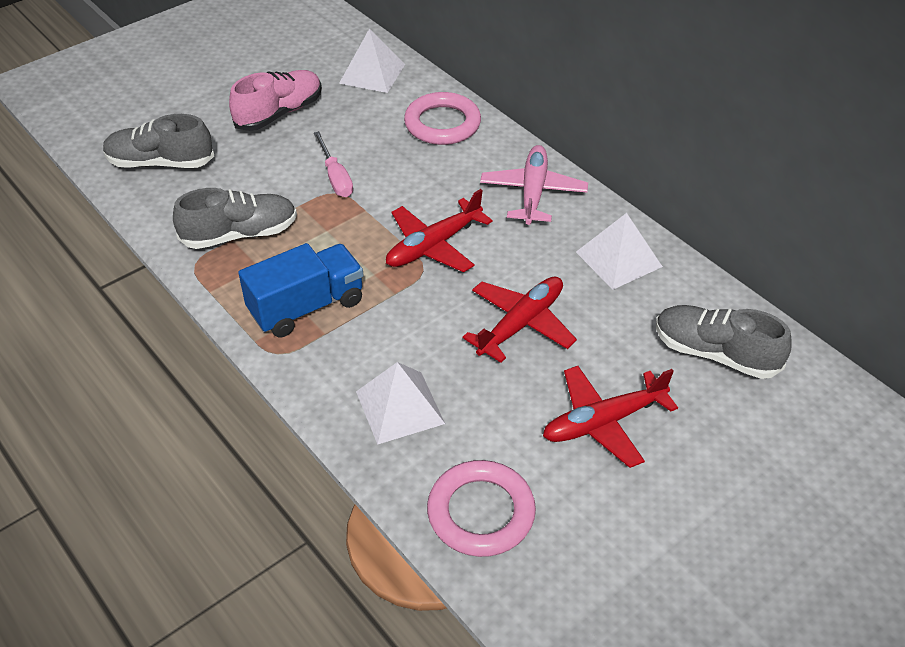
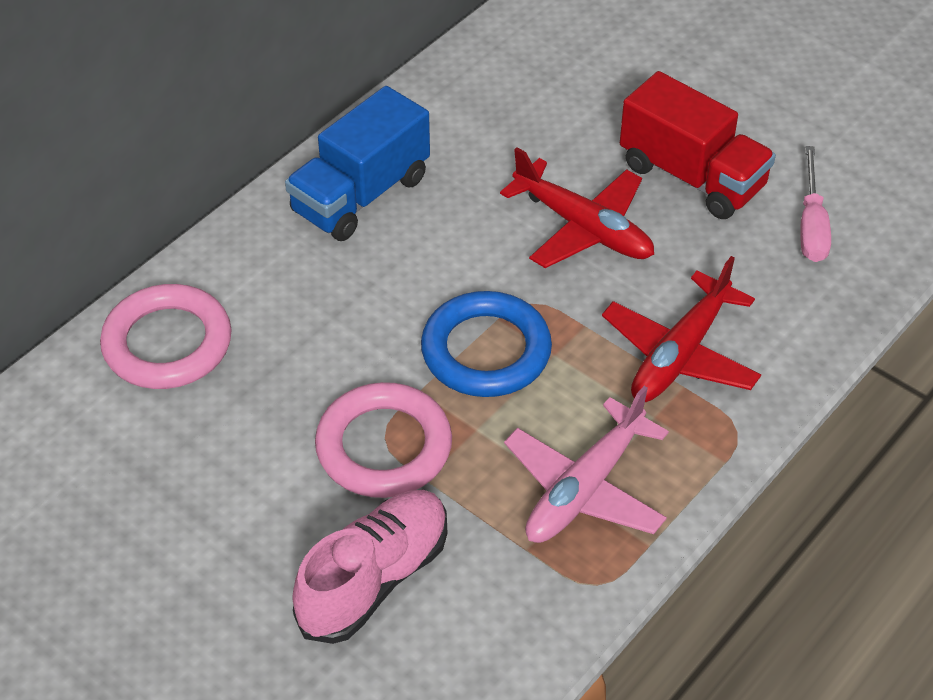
blue ring: none = 0 -> [421,291,552,397] = 1
grey shoe: [103,114,214,168] [173,188,297,249] [656,305,792,379] = 3 -> none = 0
red plane: [386,189,493,272] [463,277,577,363] [543,366,678,468] = 3 -> [500,147,654,268] [602,256,761,402] = 2
red truck: none = 0 -> [620,71,776,219] = 1
white pyramid: [339,29,405,93] [356,362,445,445] [576,213,663,290] = 3 -> none = 0

